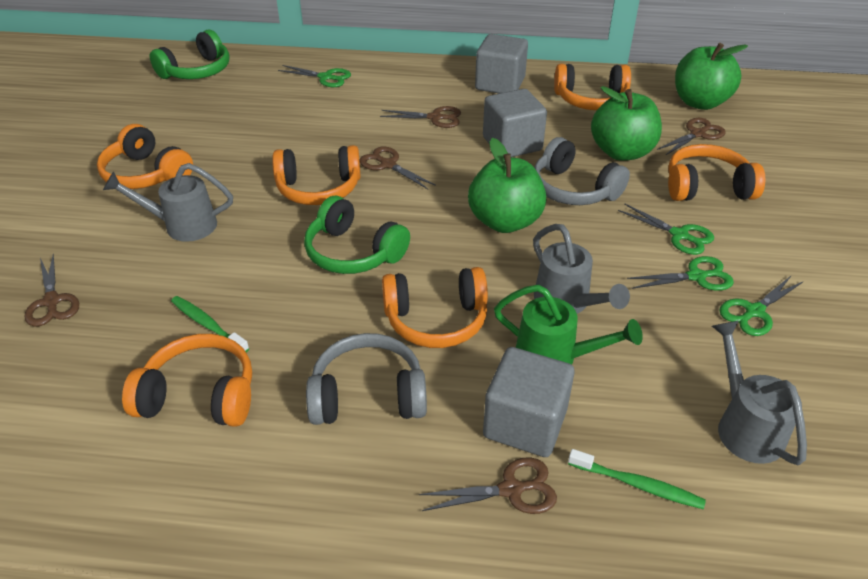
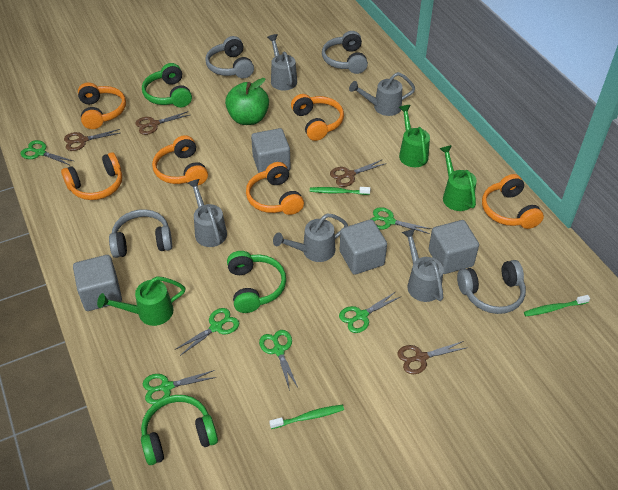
brown scissors: [24,254,79,326] [360,146,436,189] [380,106,461,128] [419,457,557,514] [657,118,726,156] = 5 -> [64,129,120,151] [135,111,190,135] [330,160,386,187] [397,341,466,374] = 4
green apple: [468,138,546,233] [591,86,662,161] [675,43,748,110] = 3 -> [225,78,269,125] = 1
green headphones: [150,29,229,79] [304,196,410,274] = 2 -> [141,395,218,465] [142,63,192,107] [227,251,286,313] = 3
green scissors: [278,65,351,87] [618,203,714,255] [627,256,734,291] [719,275,804,336] = 4 -> [20,140,73,165] [143,370,217,404] [174,308,239,356] [259,330,298,391] [339,292,400,333] [371,207,431,234] = 6
green toothbrush: [171,296,249,353] [568,449,706,509] = 2 -> [269,404,344,429] [310,187,370,195] [524,295,590,316] = 3
green watering can: [494,285,643,365] = 1 -> [97,276,186,326] [399,105,430,167] [439,145,477,211] = 3
grey cube: [475,34,528,93] [483,89,547,157] [483,347,575,457] = 3 -> [73,255,122,311] [251,128,291,173] [340,219,387,275] [429,220,479,274] = 4
grey headphones: [306,333,427,425] [534,137,630,205] = 2 -> [109,209,172,258] [205,36,254,78] [322,31,368,74] [457,260,526,314] = 4
grey watering can: [103,163,233,242] [533,224,630,314] [712,321,807,465] = 3 -> [188,179,227,247] [267,34,297,91] [273,213,348,262] [349,72,415,116] [402,229,444,302] = 5

